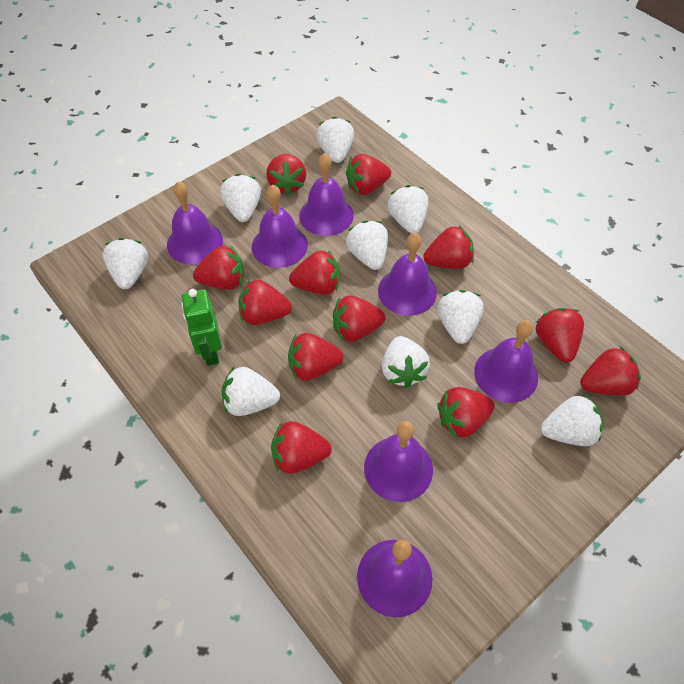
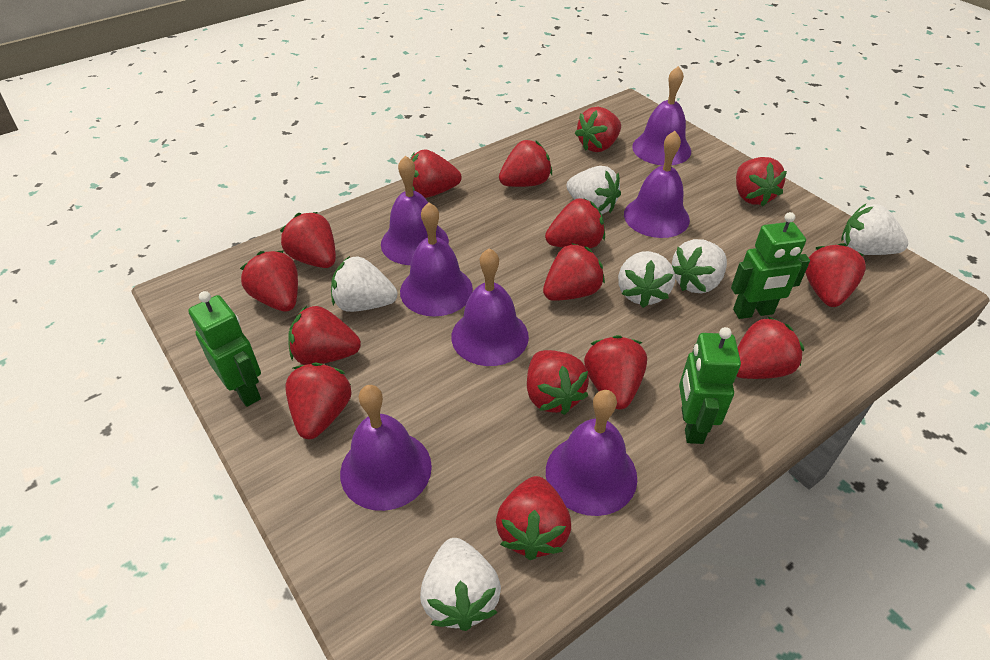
green robot: [182,289,222,366] = 1 -> [188,291,261,407] [679,327,741,444] [731,212,810,319] = 3
red strawberry: [193,245,244,290] [238,280,292,325] [266,154,306,195] [271,421,332,474] [288,333,343,381] [289,250,340,295] [333,295,385,342] [346,154,391,195] [423,226,474,269] [437,387,495,438] [536,308,584,362] [580,347,641,396] = 12 -> [240,250,298,312] [280,212,336,268] [286,363,352,439] [289,306,361,365] [410,149,462,198] [496,476,571,560] [499,140,552,187] [527,350,589,415] [543,243,605,301] [545,198,605,248] [575,107,621,152] [584,335,647,409] [736,157,787,207] [736,316,804,379] [805,243,866,307] = 15
white strawberry: [103,238,148,289] [220,174,261,222] [222,367,280,416] [316,117,354,163] [346,220,388,270] [382,336,430,388] [388,185,428,234] [437,290,484,344] [541,395,603,446] = 9 -> [331,256,398,312] [420,538,501,631] [566,166,621,214] [618,251,675,308] [672,239,727,293] [841,204,908,255] = 6

